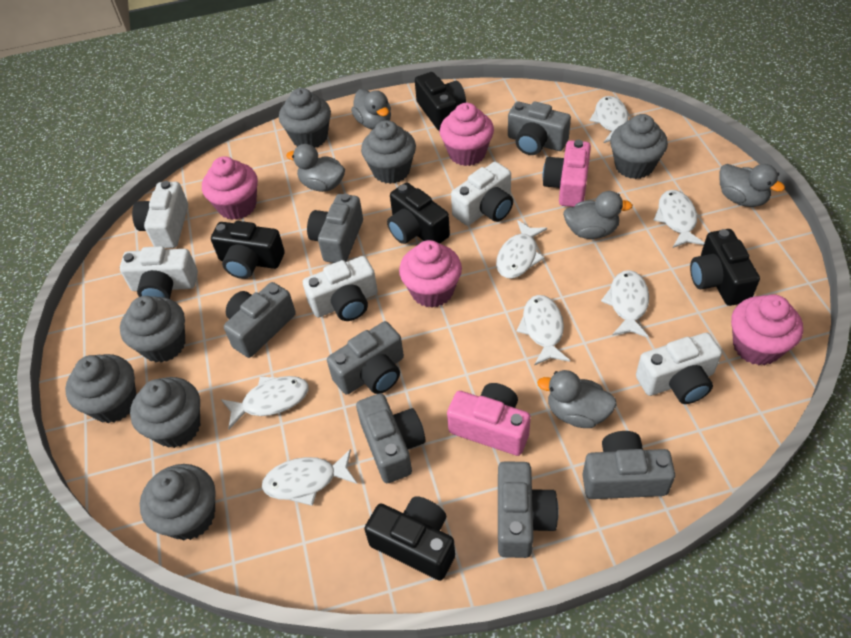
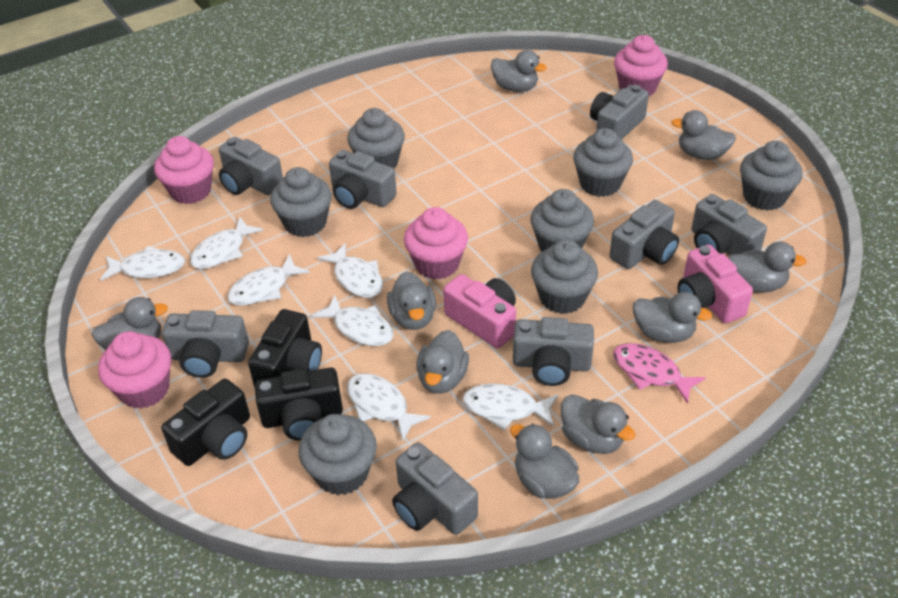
black camera: [211,221,285,279] [364,496,455,581] [387,183,450,244] [415,72,466,131] [690,229,760,306] = 5 -> [162,379,250,466] [248,309,322,387] [255,368,343,441] = 3
grey camera: [224,282,296,358] [307,194,363,263] [327,321,404,395] [356,393,426,483] [498,461,558,558] [508,102,571,155] [582,431,675,499] = 7 -> [162,310,249,378] [219,137,283,195] [329,150,397,209] [392,442,478,535] [513,317,594,386] [590,85,649,139] [609,200,679,269] [692,194,767,255] = 8
grey duck: [286,144,345,192] [351,89,391,129] [537,370,617,428] [563,191,633,239] [719,164,785,207] = 5 -> [91,297,168,350] [387,271,436,330] [416,330,469,394] [491,50,547,92] [510,424,579,499] [561,394,635,454] [633,292,712,343] [671,110,736,160] [728,242,807,293] = 9
pink fish: none = 0 -> [613,343,706,404] = 1
white camera: [120,246,198,299] [132,181,188,248] [303,256,378,321] [451,162,513,226] [636,333,722,404] = 5 -> none = 0

